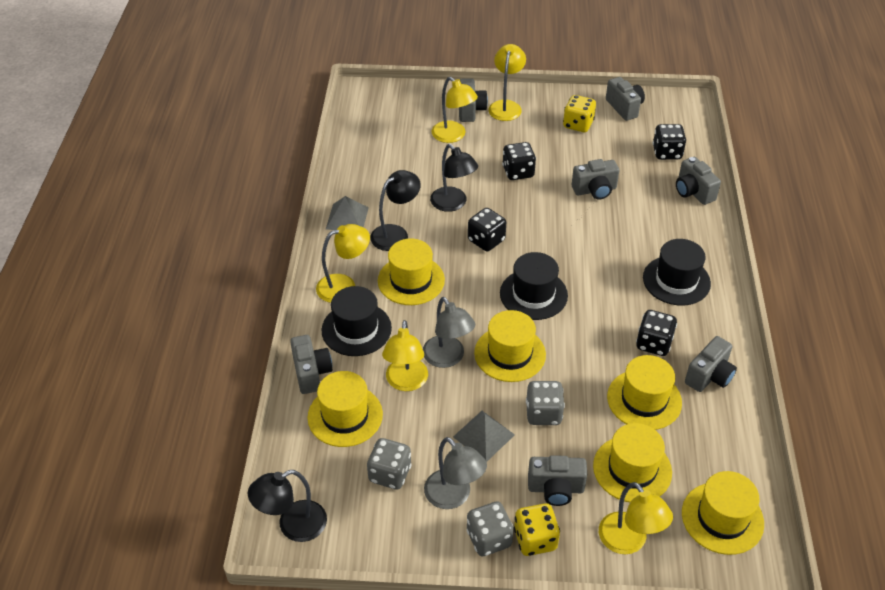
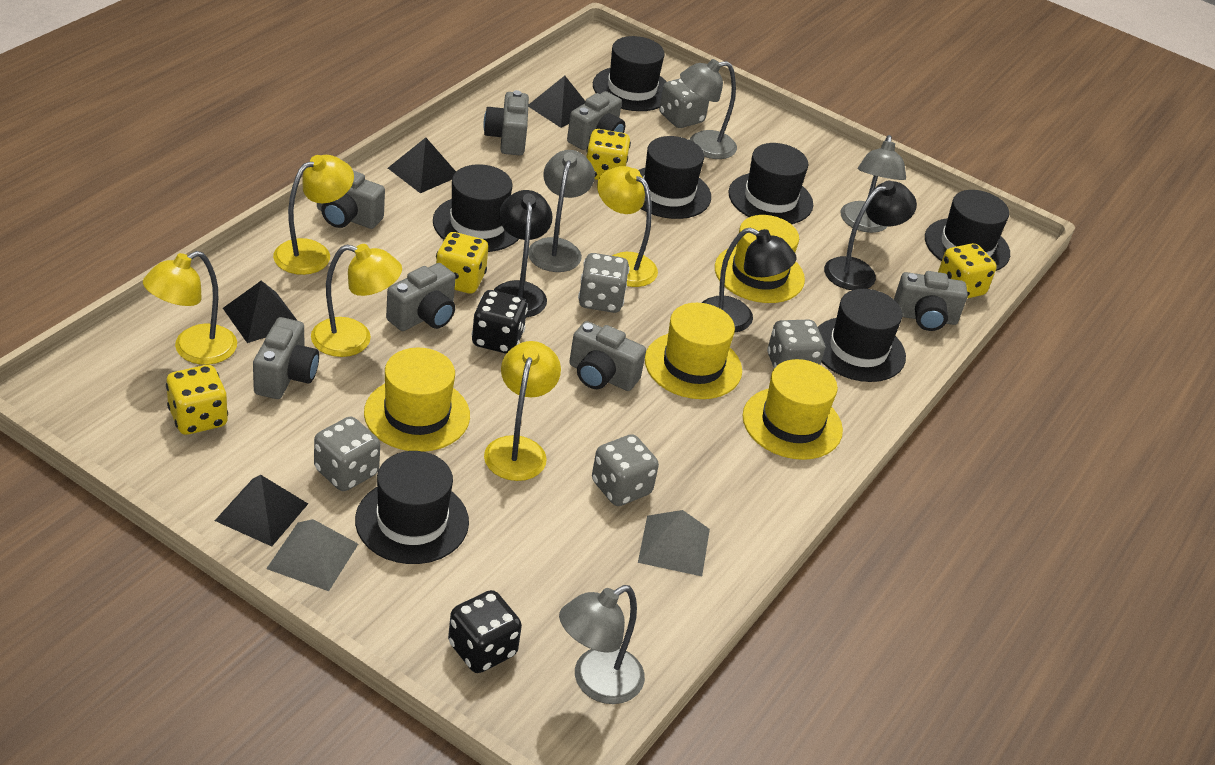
black dice: [468,208,506,251] [502,142,536,180] [636,310,677,356] [653,124,686,160] = 4 -> [448,590,522,673] [471,290,528,354] = 2
black hat: [321,286,392,356] [500,252,568,320] [643,239,711,306] = 3 -> [355,451,469,564] [433,164,519,252] [593,36,667,111] [639,136,711,219] [728,143,813,224] [818,289,906,382] [925,190,1010,271] = 7
black pyramid: none = 0 -> [215,475,308,546] [223,281,298,343] [388,137,456,193] [528,76,585,128] = 4
grey dice: [367,438,412,489] [467,502,514,556] [526,381,565,425] = 3 -> [314,417,380,491] [578,253,630,313] [592,434,659,506] [659,78,709,128] [767,320,825,368] = 5
grey lamp: [423,297,475,368] [424,437,487,509] = 2 -> [528,150,595,272] [559,585,645,704] [680,59,737,159] [840,135,906,233] = 4
yellow dice: [514,503,560,556] [563,95,596,132] = 2 -> [166,365,228,435] [436,232,488,293] [586,129,631,180] [938,243,997,298] = 4
yellow hat: [308,371,383,447] [378,239,445,305] [474,310,546,382] [593,423,672,502] [607,355,682,430] [682,471,764,555] = 6 -> [364,348,470,452] [645,303,742,399] [715,215,805,303] [743,359,843,460] = 4

